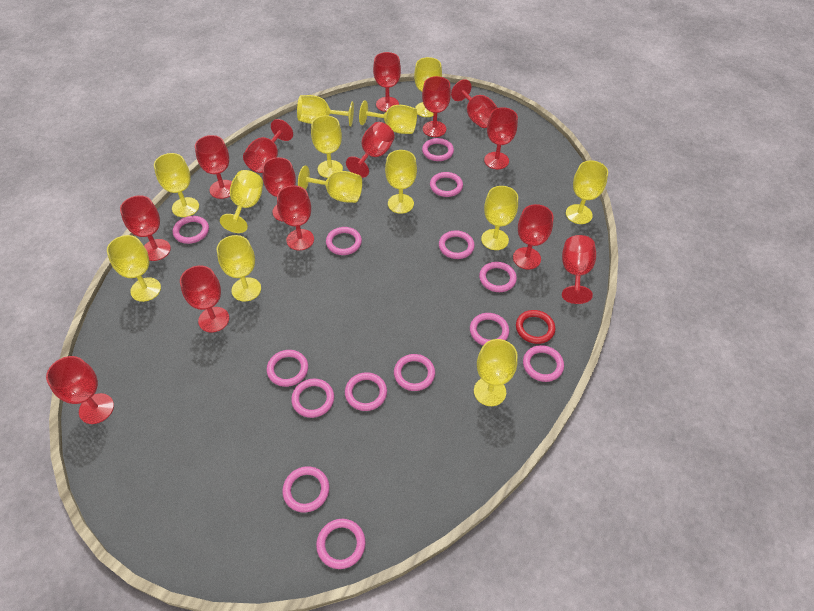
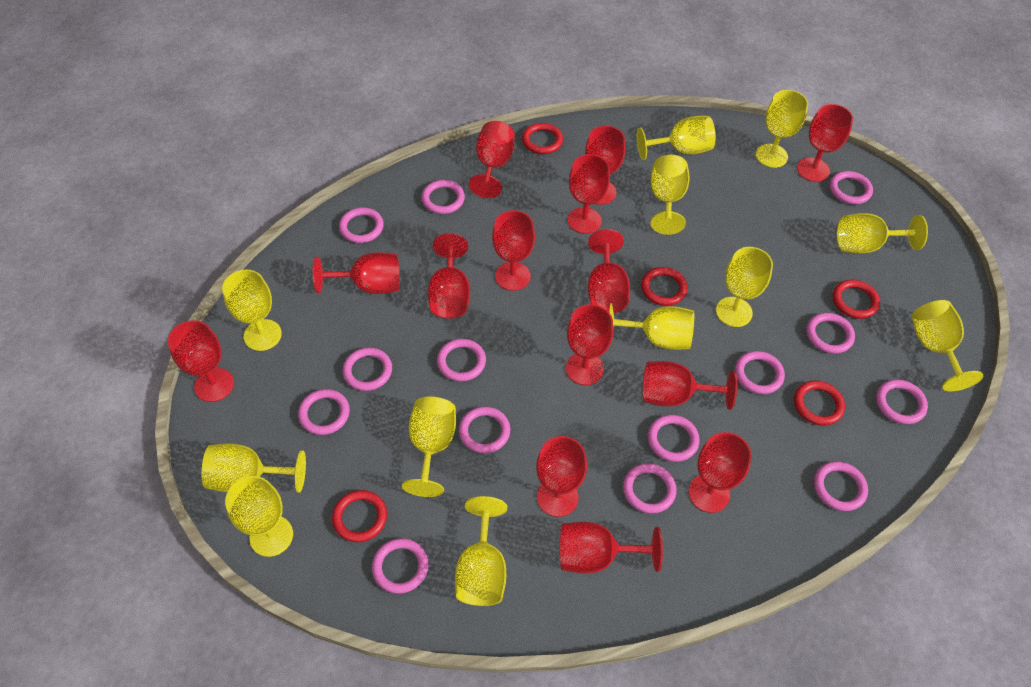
red ring: [516,310,555,344] = 1 -> [332,490,387,542] [522,123,563,154] [641,267,688,306] [794,381,845,426] [833,280,880,319] = 5
yellow goblet: [107,235,161,302] [154,153,199,217] [217,235,261,301] [220,170,263,233] [297,95,354,126] [298,166,362,203] [311,115,343,178] [359,100,417,134] [385,150,417,214] [414,57,442,117] [474,339,518,406] [481,186,518,250] [566,160,608,224] = 13 -> [201,444,306,493] [222,270,282,351] [225,476,293,557] [402,397,456,497] [455,496,507,606] [609,303,694,350] [637,116,716,160] [650,155,689,235] [716,247,773,327] [756,90,808,168] [837,213,928,253] [912,300,983,391] = 12

